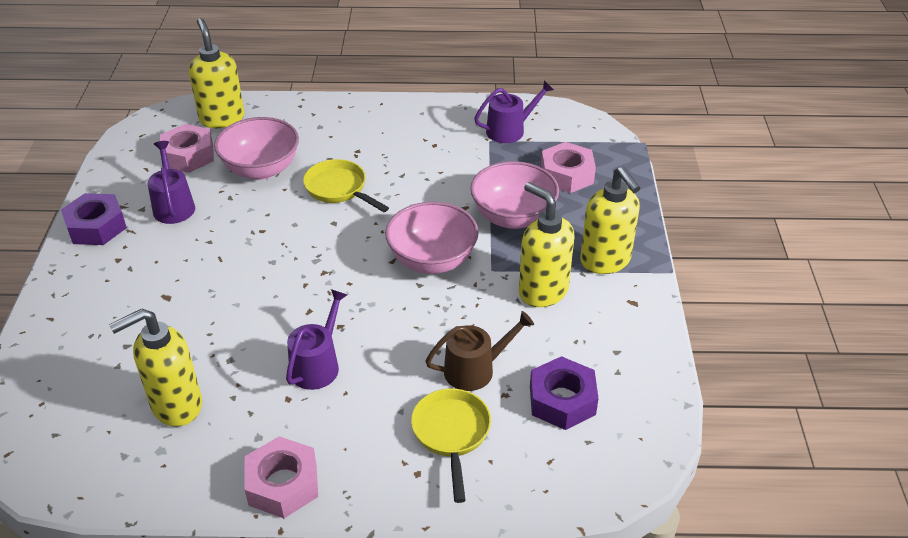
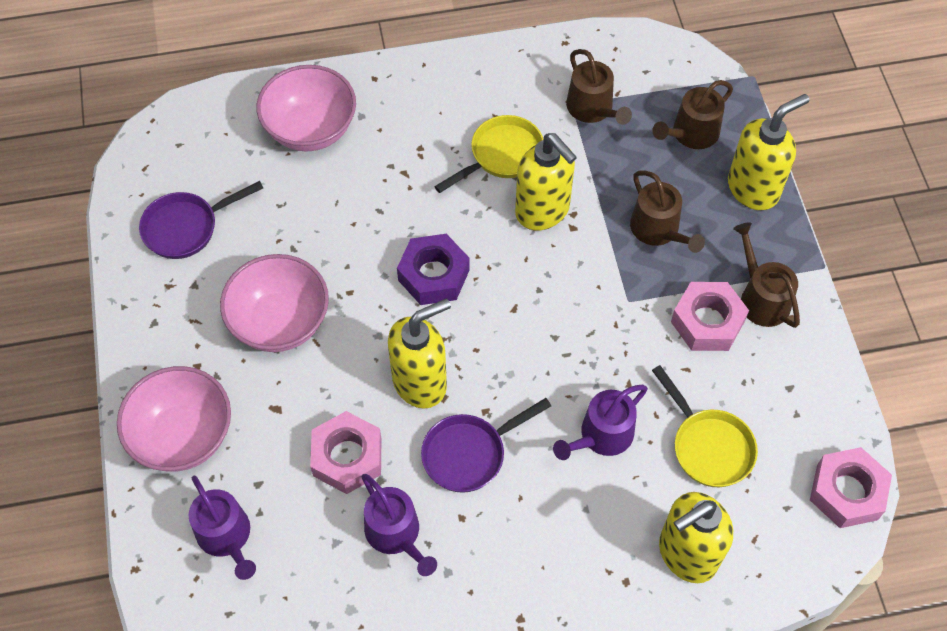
brown watering can: [426,311,534,391] = 1 -> [566,49,632,125] [630,170,705,253] [652,80,733,149] [733,222,800,328] = 4
purple nut: [61,193,127,245] [530,356,599,430] = 2 -> [397,234,469,305] = 1
purple pan: none = 0 -> [139,181,263,259] [421,398,551,493] = 2

